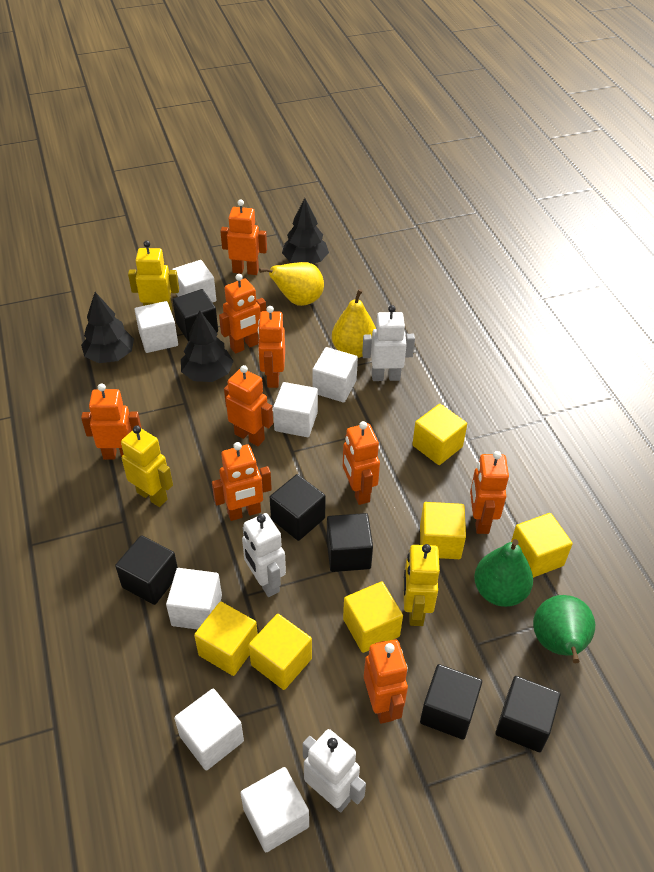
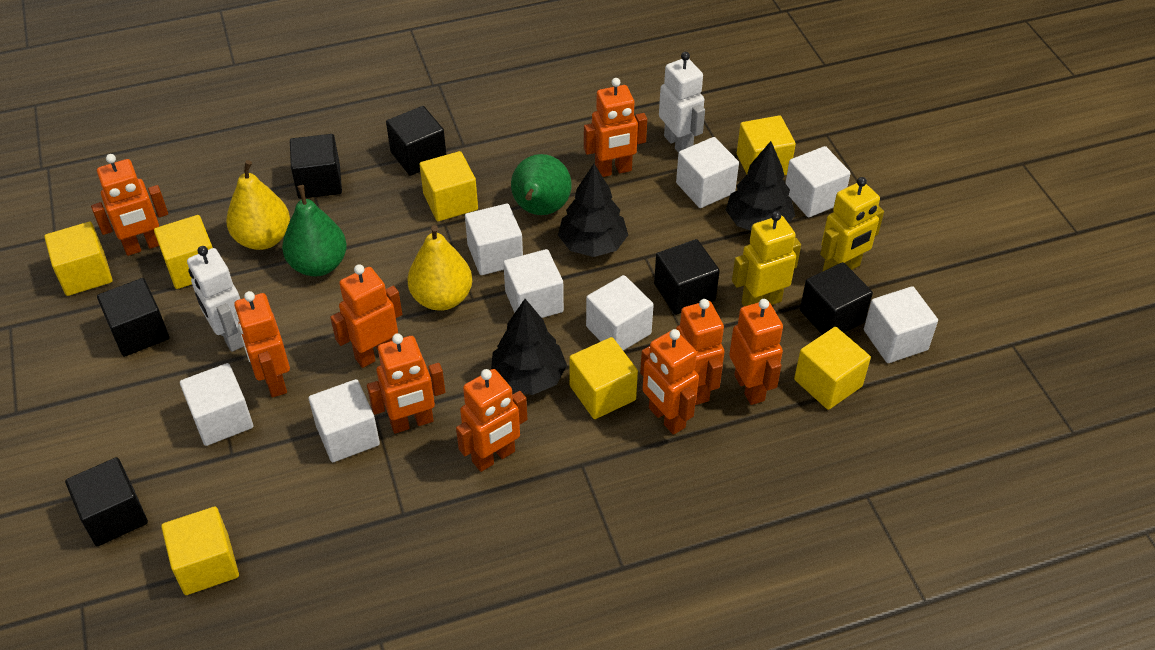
white cube: [135,301,178,353] [166,568,222,630] [172,260,216,303] [174,689,244,770] [240,767,309,852] [273,382,318,437] [312,347,358,402] = 7 -> [180,363,253,446] [309,379,380,462] [465,204,523,275] [503,249,564,318] [586,275,654,350] [676,137,739,208] [785,146,851,217] [864,286,938,363] = 8
white robot: [242,513,286,597] [303,729,366,813] [362,305,415,381] = 3 -> [187,246,244,352] [659,52,705,153] = 2
yellow cube: [194,602,258,676] [249,614,312,690] [343,582,403,653] [412,404,467,465] [420,502,466,559] [511,513,573,578] = 6 -> [44,222,113,296] [154,215,213,289] [161,506,239,595] [420,151,478,221] [569,337,638,419] [737,115,796,175] [794,327,871,410] = 7
yellow robot: [121,425,173,507] [128,240,179,313] [403,544,440,626] = 3 -> [732,211,801,306] [820,177,884,271] = 2

